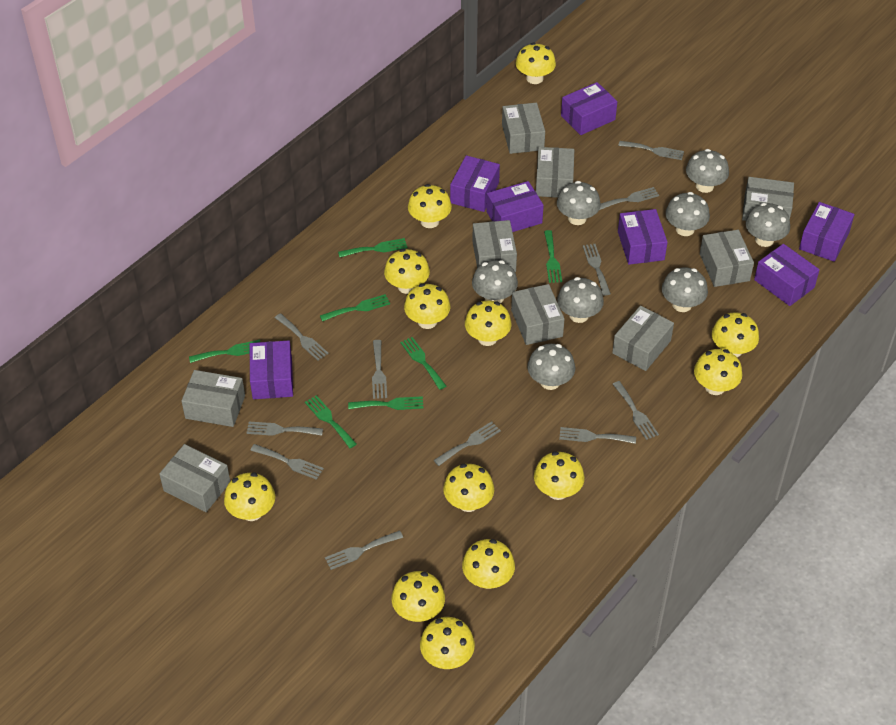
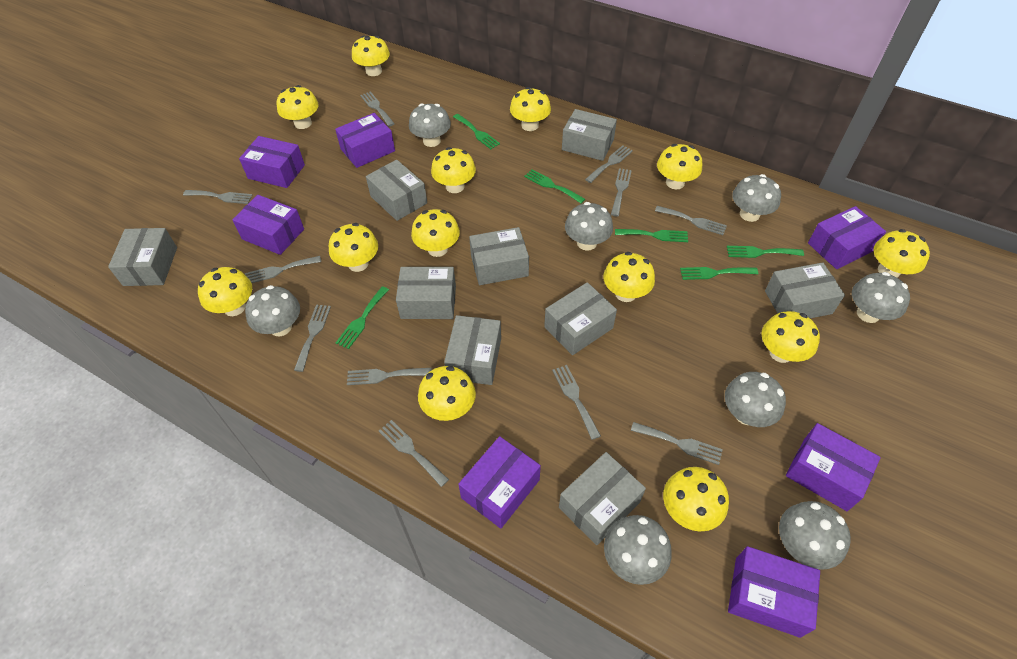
green fork: [189,340,260,363] [305,395,357,448] [320,294,390,322] [338,238,407,257] [348,396,423,410] [400,337,446,390] [544,230,562,283] = 7 -> [336,286,389,349] [453,114,500,149] [524,169,585,203] [615,229,688,242] [680,267,758,280] [727,246,804,258] = 6

